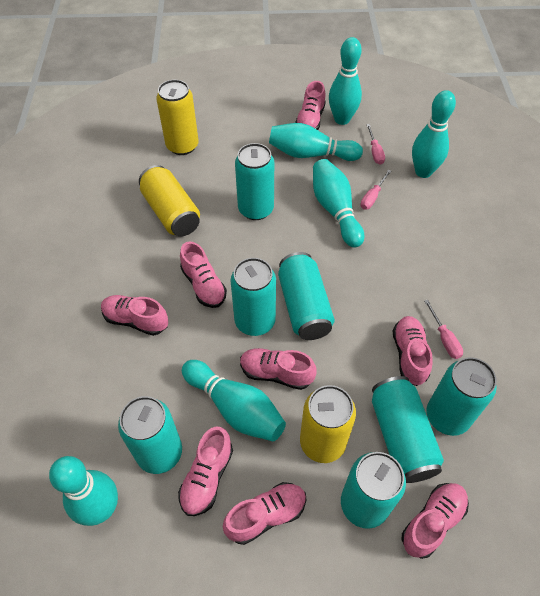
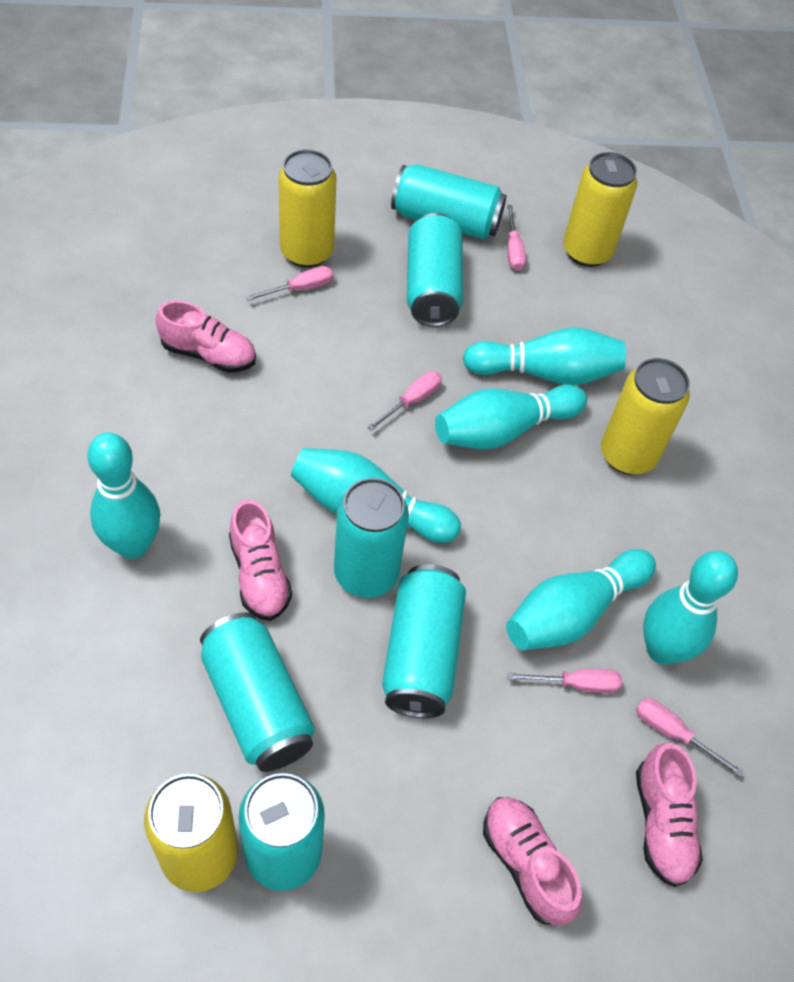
pink screwdriver: [361,169,391,210] [366,124,385,165] [424,300,463,359] = 3 -> [246,266,333,301] [367,371,442,431] [507,205,526,271] [507,669,622,693] [636,698,744,777] = 5
pink shoe: [101,295,168,336] [178,426,233,516] [180,242,227,308] [223,482,306,545] [240,348,317,390] [295,81,326,130] [393,316,433,386] [402,483,469,559] = 8 -> [156,300,256,373] [229,500,292,621] [483,797,582,926] [636,743,703,887] = 4
turquoise can: [118,396,182,474] [231,258,276,336] [235,143,274,220] [278,252,335,340] [341,452,406,529] [372,376,444,483] [427,357,497,436] = 7 -> [200,612,315,772] [239,773,325,891] [334,478,409,598] [382,564,466,718] [391,164,507,239] [407,213,463,327] = 6
yellow can: [139,165,200,237] [156,80,199,155] [300,385,356,463] = 3 -> [144,774,238,892] [278,149,337,268] [563,152,637,267] [601,358,690,475] = 4

